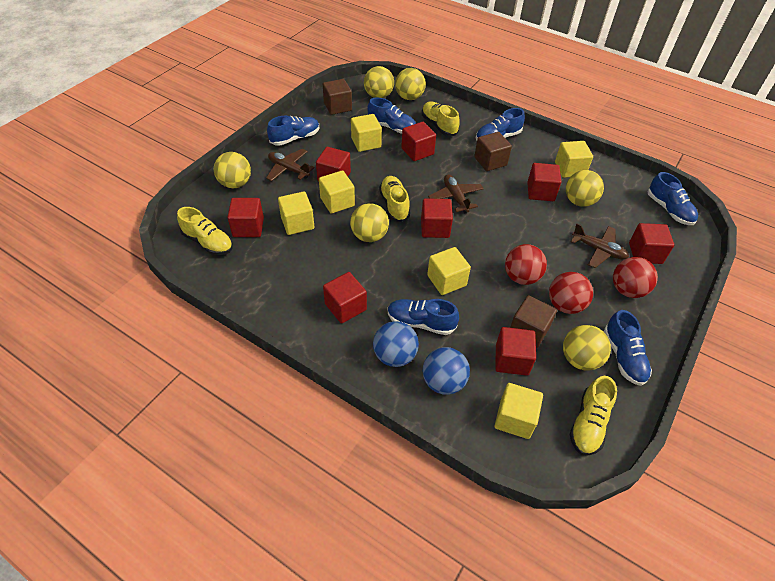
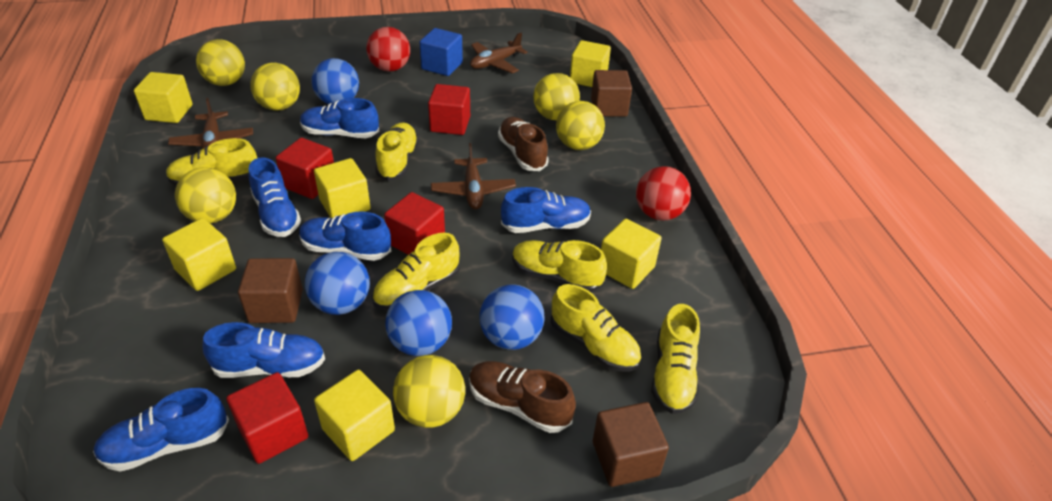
blue ball: [373,321,419,367] [423,347,470,395] = 2 -> [305,252,370,315] [311,58,359,104] [385,290,452,356] [479,284,544,350] = 4
blue cube: none = 0 -> [419,28,463,76] = 1
brown shoe: none = 0 -> [469,361,576,433] [498,117,549,171] = 2
red ball: [505,244,547,285] [549,272,593,314] [613,257,658,298] = 3 -> [366,27,410,72] [636,166,691,221] = 2
red cube: [227,198,264,237] [316,147,351,182] [323,272,367,324] [401,122,436,161] [421,198,453,238] [495,327,536,376] [527,163,561,201] [629,223,674,264] = 8 -> [226,372,308,464] [276,138,334,199] [384,192,445,255] [428,84,470,135] = 4
yellow shoe: [177,207,233,255] [379,176,410,222] [422,101,460,136] [570,376,617,456] = 4 -> [166,138,257,186] [372,233,460,310] [375,122,419,181] [512,240,607,292] [550,284,641,371] [651,304,700,414] = 6

